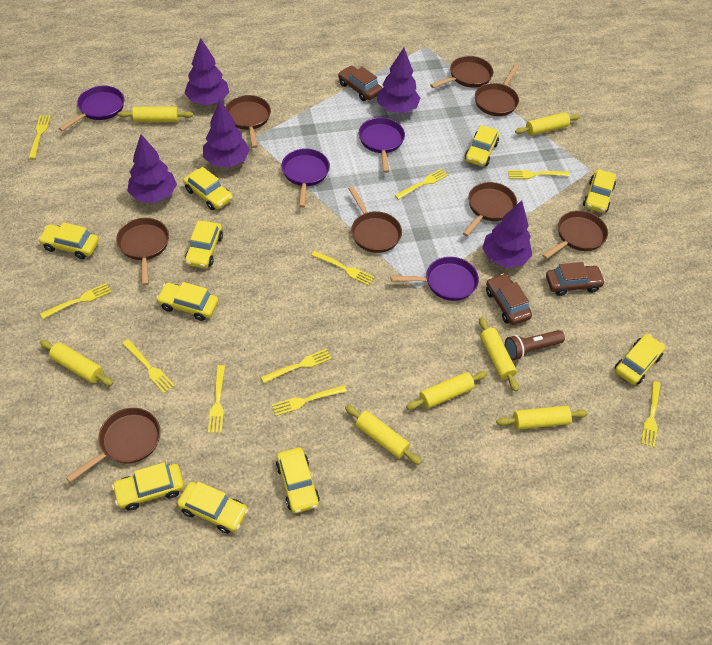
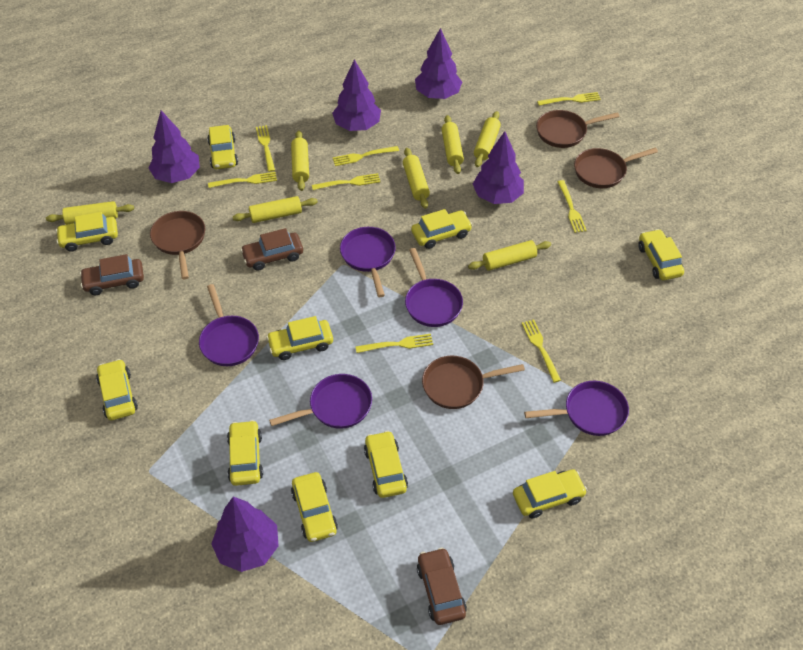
brown flashlight: [505,330,565,360] = 1 -> none = 0
brown pan: [65,408,161,483] [116,218,169,286] [226,95,271,148] [348,186,402,253] [430,56,493,88] [463,182,517,237] [475,64,519,116] [542,210,608,259] = 8 -> [150,211,205,279] [422,355,525,409] [536,110,619,148] [574,148,658,188] = 4
purple pan: [58,86,124,131] [281,148,330,208] [359,117,405,173] [390,257,479,301] = 4 -> [199,284,259,366] [269,374,372,429] [340,227,396,297] [405,248,463,327] [524,381,629,436] = 5
yellow fork: [29,115,51,159] [40,283,112,319] [122,339,175,393] [208,365,225,433] [261,349,332,383] [272,385,347,416] [311,251,374,286] [395,168,448,200] [508,170,570,179] [641,381,661,447] = 10 -> [208,172,277,188] [256,125,275,172] [312,173,380,190] [333,146,399,166] [355,334,433,353] [522,320,561,383] [537,92,601,106] [557,180,587,233] = 8

